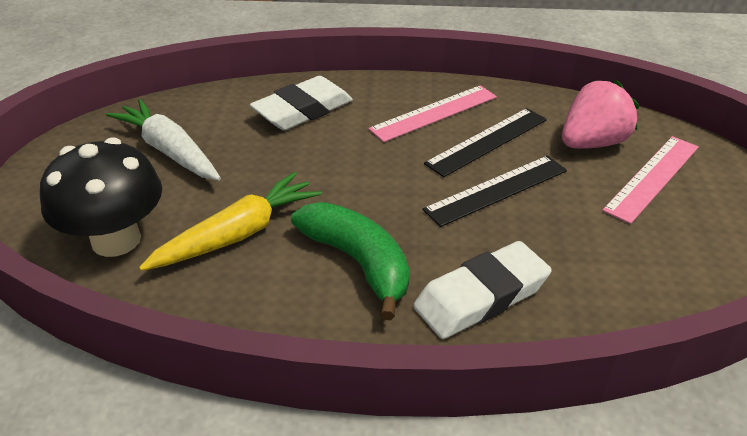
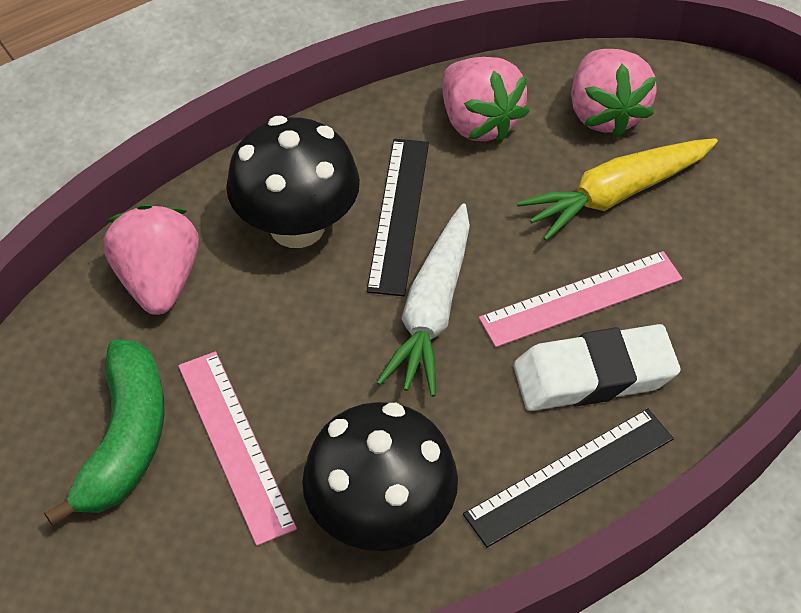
black mushroom: [40,138,162,257] = 1 -> [226,116,360,248] [302,402,458,551] = 2
pink strawberry: [562,80,639,149] = 1 -> [104,204,199,315] [443,57,529,143] [571,49,657,138] = 3
white eraser: [250,76,353,130] [413,241,552,339] = 2 -> [514,324,680,411] = 1

